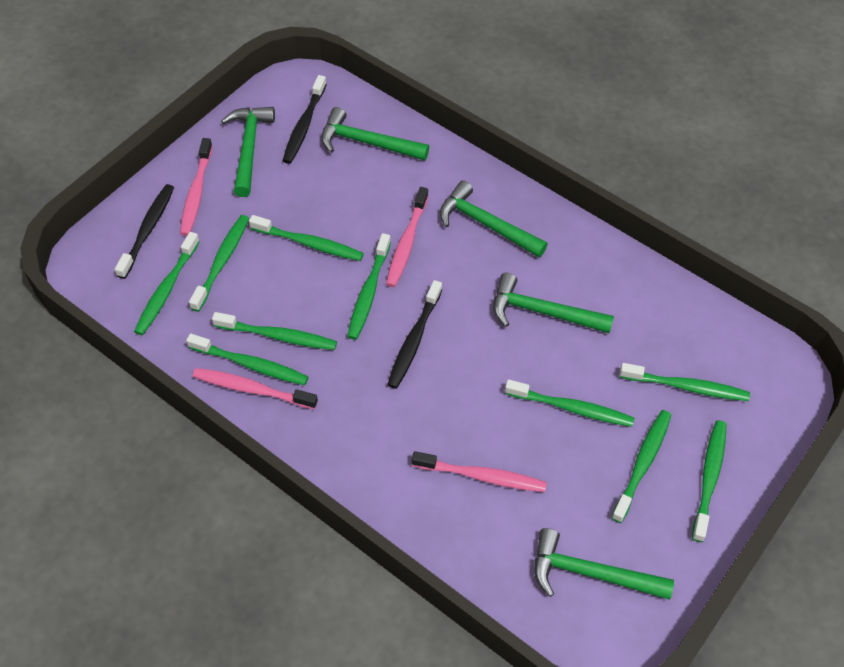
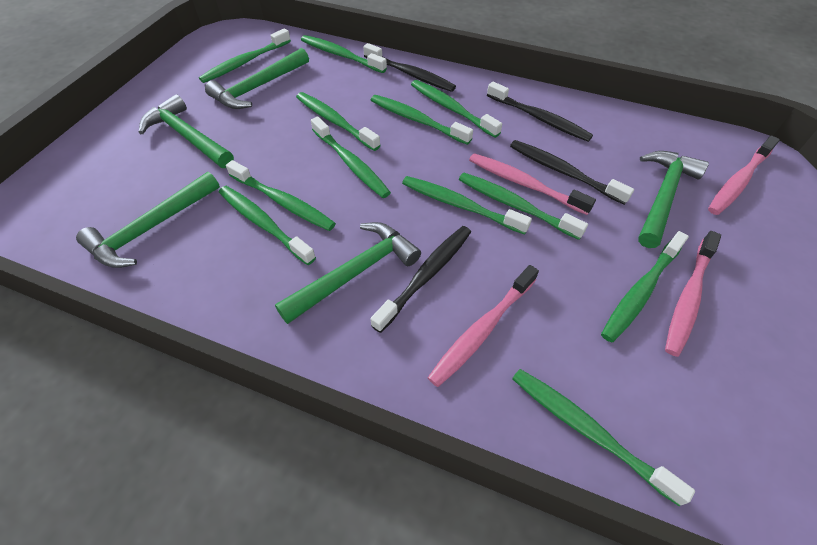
black toothbrush: [115,184,174,279] [282,75,327,164] [387,280,442,389] = 3 -> [363,43,456,92] [371,226,471,333] [487,82,593,142] [510,140,634,205] = 4
green toothbrush: [134,232,200,335] [186,333,309,385] [189,215,249,312] [212,312,337,350] [249,215,364,261] [347,233,391,340] [505,379,634,427] [611,410,671,523] [620,363,750,401] [692,420,727,542] = 10 -> [199,28,291,83] [219,186,316,265] [226,160,336,231] [296,92,381,151] [301,35,387,73] [311,116,391,198] [371,95,473,145] [402,176,532,235] [411,80,502,138] [459,173,588,240] [512,369,695,506] [601,231,689,342] = 12

